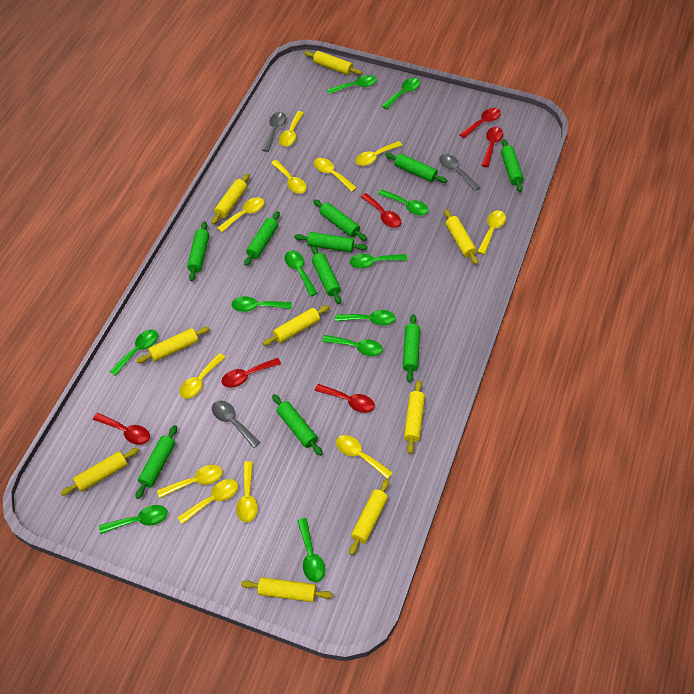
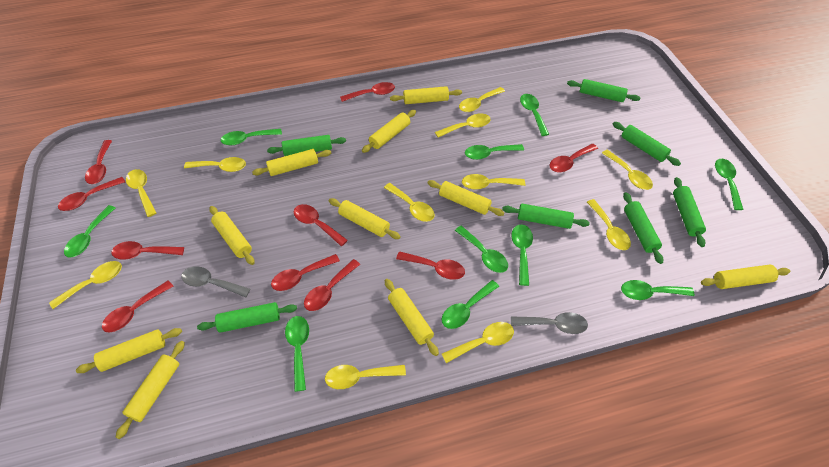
green rolling pin: [135,425,177,499] [187,221,209,281] [244,211,280,266] [272,394,323,456] [294,232,367,252] [311,246,341,304] [313,199,367,241] [385,153,447,183] [403,314,420,382] [501,139,524,192] = 10 -> [197,302,297,333] [267,135,346,156] [502,204,590,229] [567,79,640,102] [613,122,681,166] [623,192,663,264] [673,177,706,247] = 7
green spoon: [99,505,168,534] [110,330,158,376] [231,296,292,312] [285,251,318,297] [297,518,325,582] [322,335,383,356] [327,75,377,94] [335,310,396,326] [350,254,408,269] [378,190,429,216] [382,78,420,110] = 11 -> [64,205,115,258] [221,129,282,145] [285,316,309,392] [442,280,499,329] [455,226,508,273] [465,144,524,160] [511,224,533,286] [520,94,549,136] [621,280,695,300] [715,159,743,210] = 10
grey spoon: [212,401,260,448] [262,112,287,152] [439,154,480,191] = 3 -> [181,266,250,298] [511,312,588,334] = 2
red spoon: [93,413,150,445] [222,358,281,388] [314,384,375,413] [361,193,401,228] [459,108,501,138] [482,127,503,167] = 6 -> [58,177,125,211] [85,140,112,184] [102,280,173,333] [111,241,184,260] [271,254,340,291] [294,204,348,246] [304,259,360,311] [340,82,395,102] [396,252,465,280] [549,144,598,172] = 10
yellow rolling pin: [61,448,139,496] [136,327,210,363] [211,174,249,224] [241,577,333,602] [263,305,330,346] [304,51,362,75] [349,479,389,555] [404,380,425,454] [444,209,478,265] = 9 -> [76,328,182,373] [116,341,185,439] [209,206,255,265] [252,149,331,176] [329,198,401,239] [362,110,416,153] [385,279,439,356] [390,86,462,104] [427,180,504,216] [701,265,791,289] = 10

